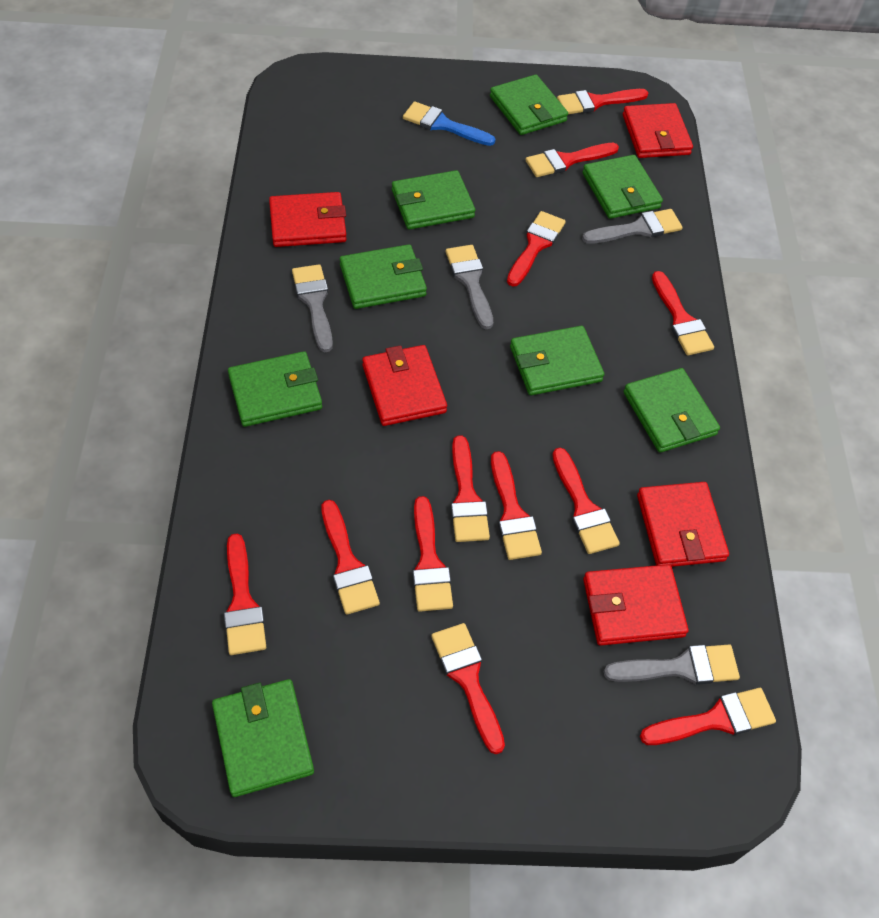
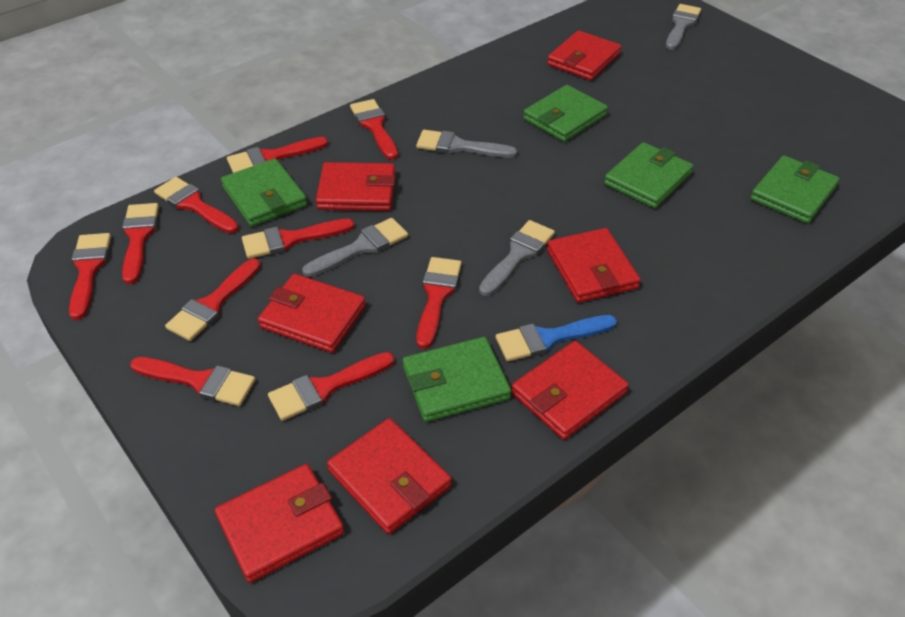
green wallet: [212,679,314,797] [228,351,322,427] [340,244,427,309] [392,170,475,230] [490,74,568,135] [510,326,604,395] [583,155,663,219] [624,368,720,453] = 8 -> [221,159,307,227] [403,337,511,422] [523,85,608,142] [604,142,693,208] [751,155,839,224] = 5
red brush: [224,534,266,655] [321,500,380,615] [412,496,453,612] [431,623,505,754] [451,435,490,542] [491,451,542,560] [507,211,566,287] [526,143,619,177] [552,448,620,554] [557,89,648,114] [640,688,776,745] [652,271,714,356] = 12 -> [69,233,111,320] [122,203,159,284] [130,357,255,406] [154,177,239,233] [165,258,261,341] [227,137,328,173] [242,219,354,259] [268,352,394,421] [350,99,398,160] [416,257,462,349] = 10
red wallet: [269,192,347,247] [362,345,447,426] [583,564,689,646] [623,103,693,158] [637,482,729,567] = 5 -> [215,464,344,583] [258,274,366,353] [316,162,395,211] [327,418,452,534] [511,341,629,440] [547,30,621,80] [547,228,641,303] = 7

